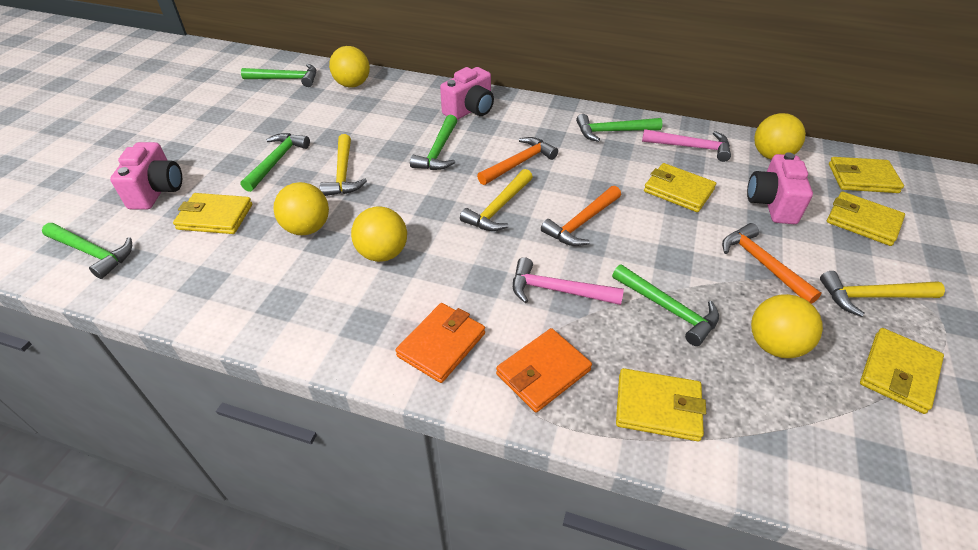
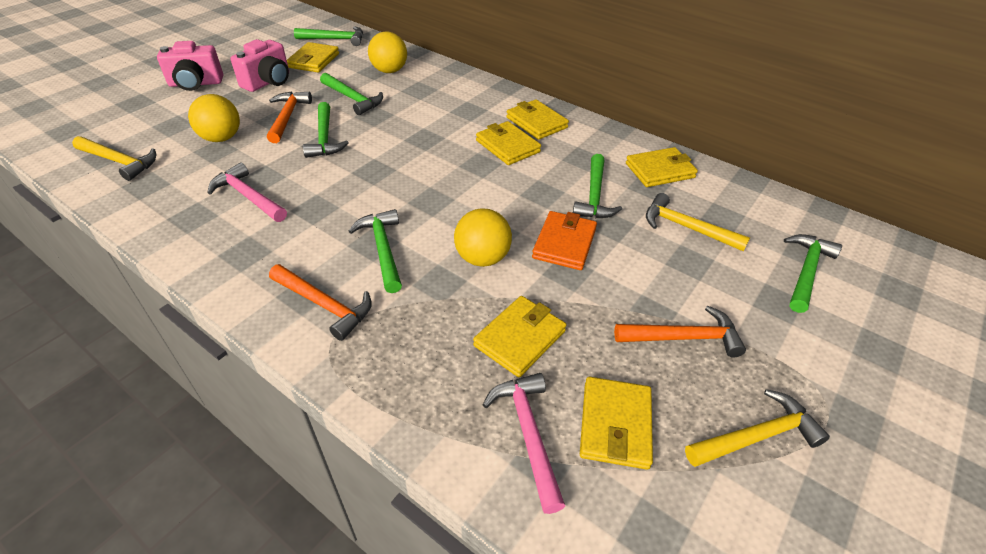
orange wallet: [395,303,485,383] [496,328,592,413] = 2 -> [532,211,597,270] = 1
pink camera: [110,142,182,210] [440,67,494,120] [747,152,813,224] = 3 -> [157,41,223,91] [231,39,289,92] = 2
yellow ball: [274,182,329,235] [329,46,370,87] [351,207,407,262] [751,294,823,358] [754,113,806,160] = 5 -> [188,94,240,142] [368,32,407,73] [454,208,512,267] = 3

